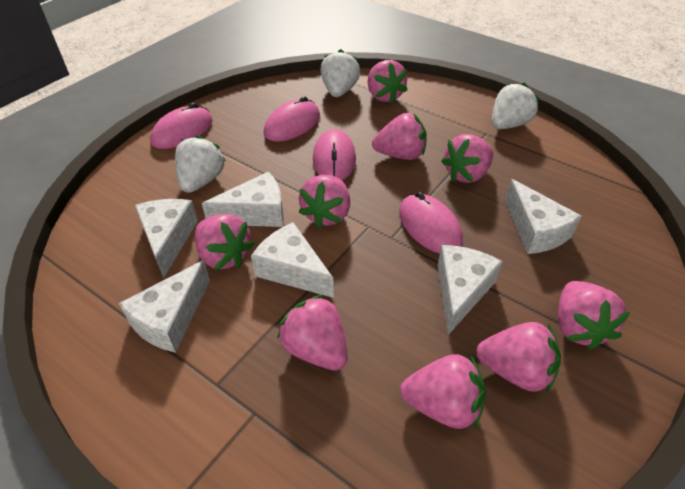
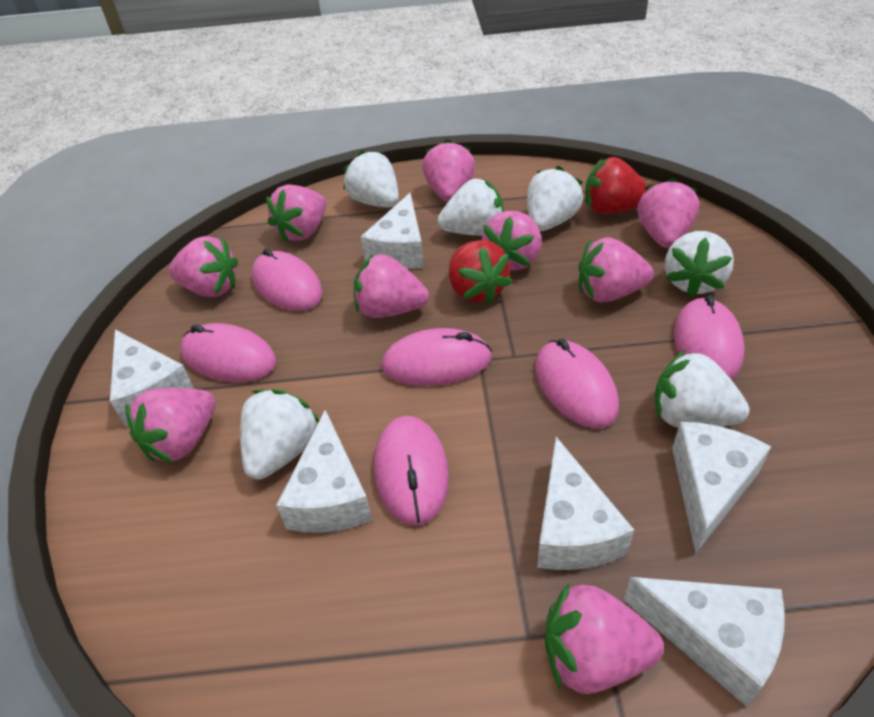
pink mouse: [150,103,213,149] [264,96,320,142] [313,129,356,180] [399,192,463,254] = 4 -> [180,323,276,382] [252,248,323,311] [374,416,449,525] [382,328,492,386] [535,339,619,429] [674,295,745,380] = 6
red strawberry: none = 0 -> [449,240,512,305] [585,157,648,214] = 2
white strawberry: [175,135,226,193] [320,49,360,97] [491,83,540,129] = 3 -> [240,389,319,480] [343,150,399,207] [438,178,504,236] [527,166,583,231] [654,350,749,427] [665,231,734,297] = 6

